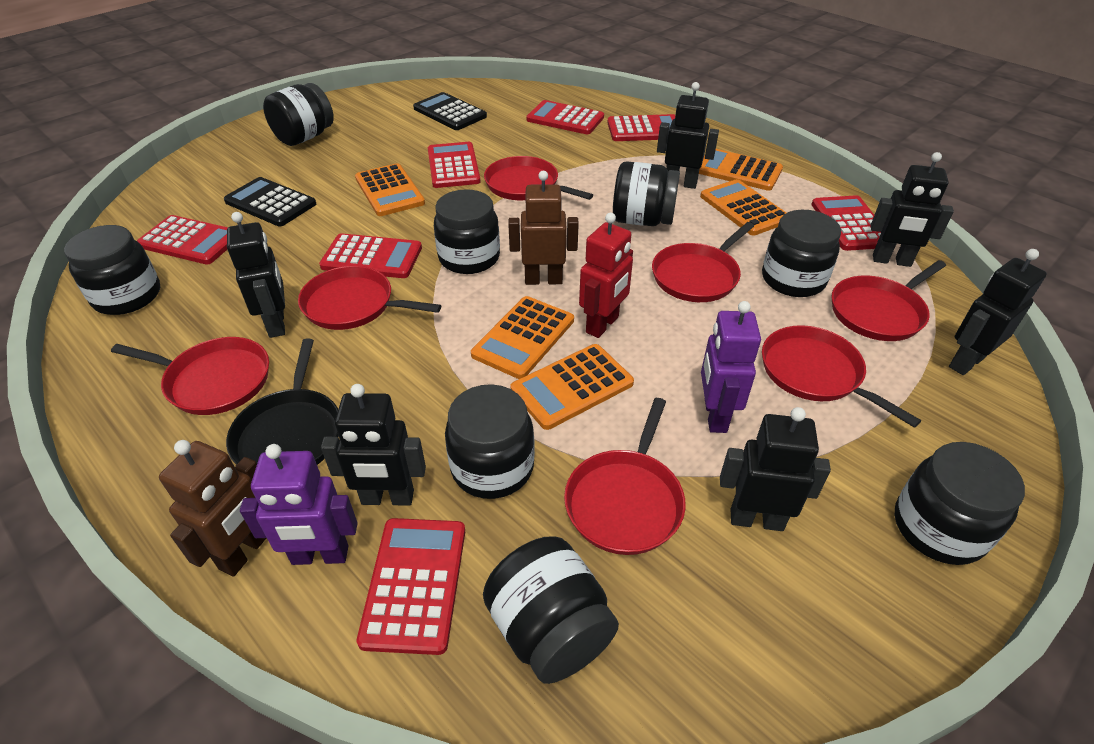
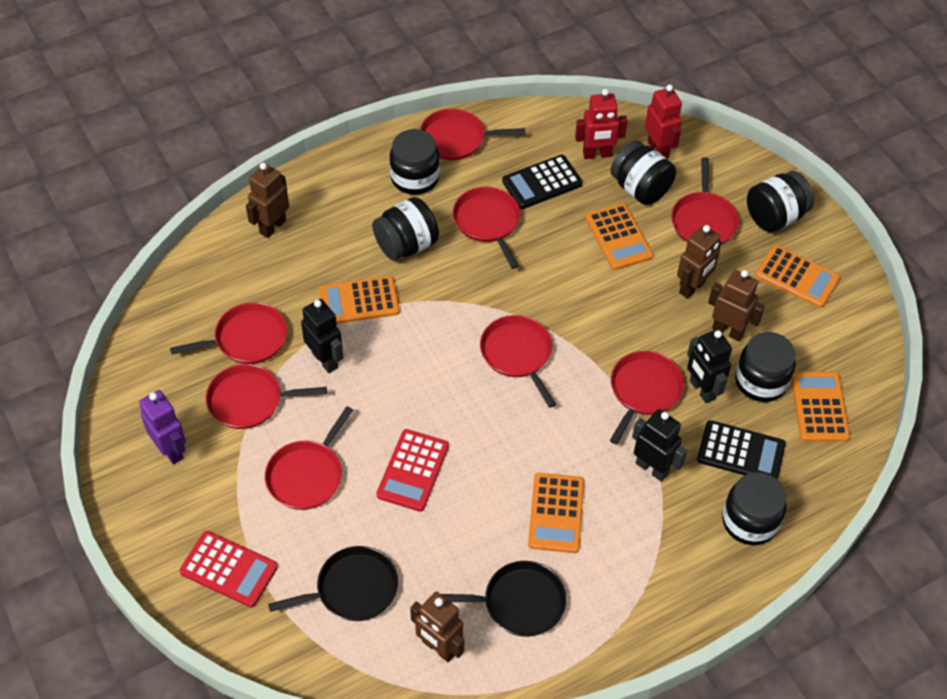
black jar: [64,225,160,315] [263,83,334,146] [434,189,500,274] [445,384,535,499] [483,537,619,684] [613,161,680,226] [762,210,841,297] [895,442,1025,565] = 8 -> [372,197,439,260] [389,129,440,195] [610,141,676,205] [722,472,786,545] [735,332,796,402] [747,171,814,232] = 6
black pan: [226,339,339,465] = 1 -> [268,546,398,621] [441,561,567,637] = 2
black robot: [227,212,285,338] [321,384,426,506] [657,82,719,189] [720,407,831,531] [871,152,954,267] [949,249,1047,375] = 6 -> [301,299,344,373] [632,409,687,482] [687,329,732,403] = 3
brown robot: [159,440,266,576] [508,171,579,285] = 2 -> [246,163,289,238] [410,592,465,662] [677,225,721,299] [708,270,765,341] = 4
purple robot: [240,444,358,565] [701,301,761,433] = 2 -> [139,390,186,464] = 1
red calculator: [137,215,228,264] [319,233,422,278] [357,518,465,655] [428,142,481,188] [526,100,604,134] [607,114,675,141] [811,195,881,251] = 7 -> [180,531,278,607] [376,429,449,512] = 2
red pan: [111,337,269,415] [298,266,441,330] [484,156,593,200] [564,398,686,555] [652,222,754,302] [762,325,921,428] [832,260,946,341] = 7 -> [170,302,287,364] [206,364,327,429] [265,406,353,510] [420,109,525,160] [453,187,521,269] [480,315,556,408] [610,351,684,444] [671,157,739,245] = 8
red robot: [579,212,633,338] = 1 -> [575,89,628,159] [645,85,682,159] = 2

